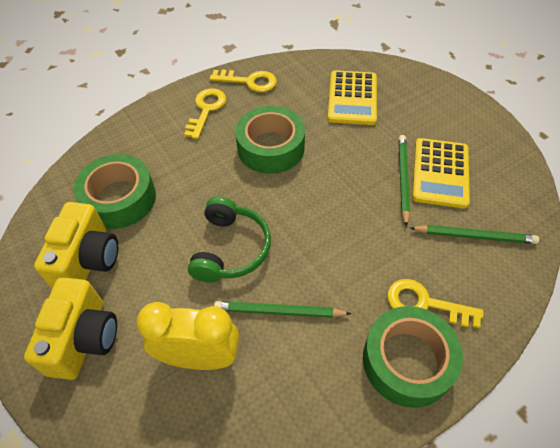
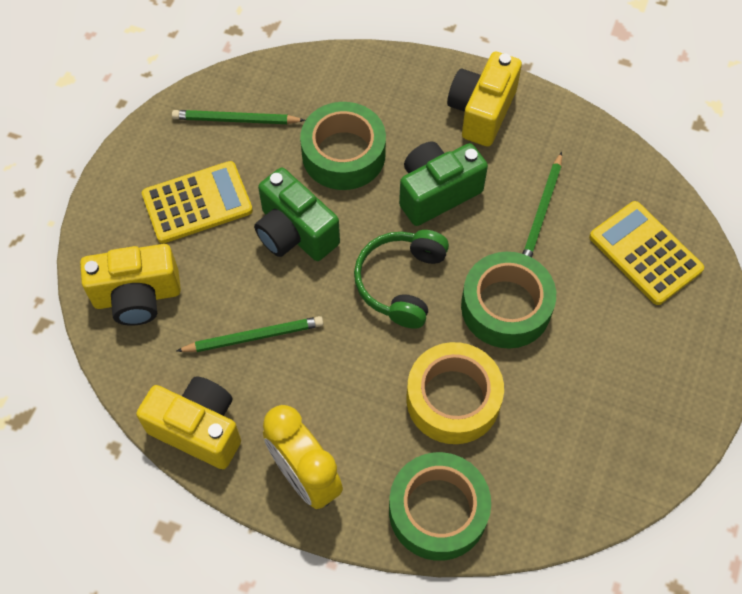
green camera: none = 0 -> [254,168,340,261] [399,142,488,226] = 2
yellow camera: [24,277,117,380] [34,202,118,289] = 2 -> [80,244,181,326] [136,376,241,469] [447,51,522,147] = 3
yellow key: [184,88,226,139] [210,69,277,92] [387,279,484,328] = 3 -> none = 0
yellow tape: none = 0 -> [406,342,504,444] = 1

